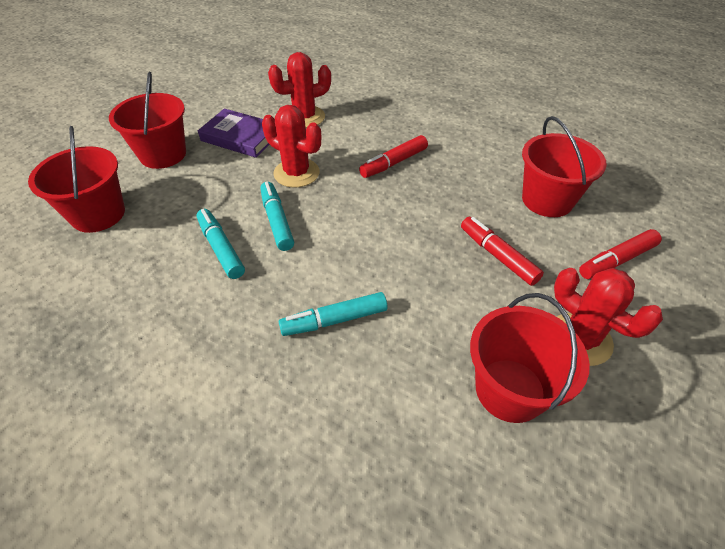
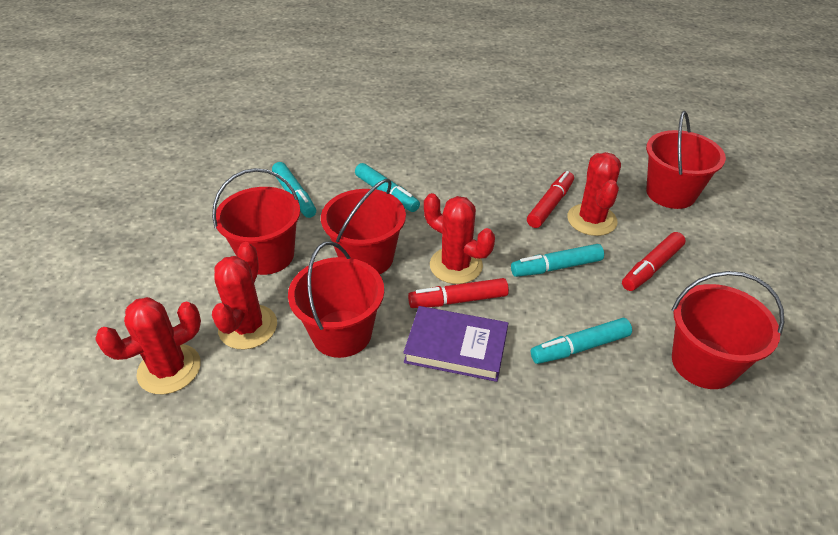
red bucket: [28,126,125,233] [109,72,186,169] [470,293,590,423] [522,116,607,217] = 4 -> [212,168,300,275] [288,241,384,358] [321,179,406,274] [646,111,726,209] [671,271,785,389] = 5
red cactus: [262,105,321,188] [268,52,331,128] [554,268,663,366] = 3 -> [95,297,201,394] [212,242,277,350] [424,193,495,284] [567,152,621,236] = 4
turquoise marker: [196,209,245,279] [260,182,294,251] [279,292,387,336] = 3 -> [272,162,316,218] [355,163,420,212] [511,244,604,277] [531,318,632,364] = 4

